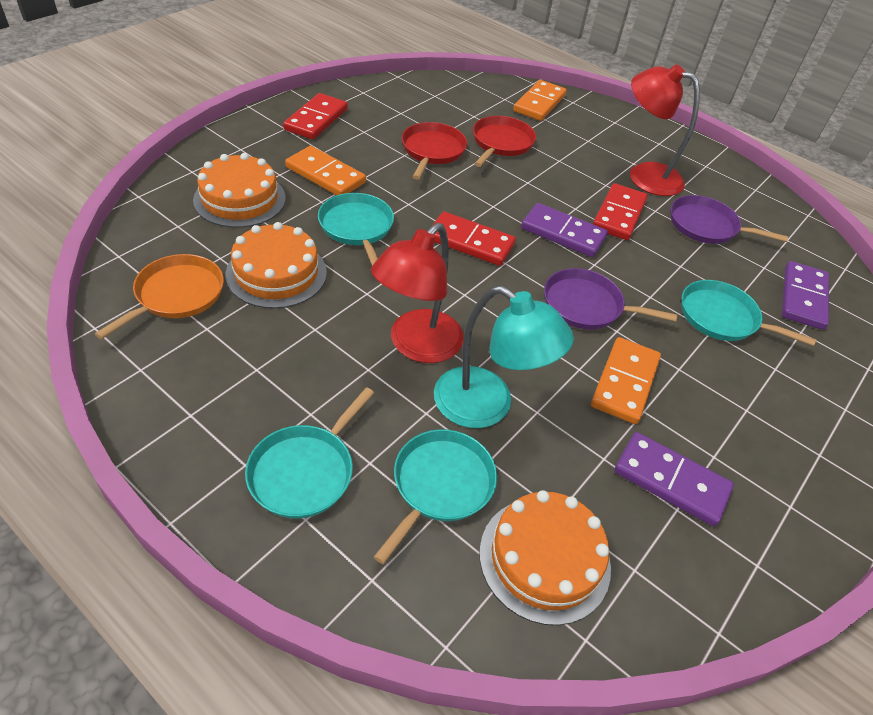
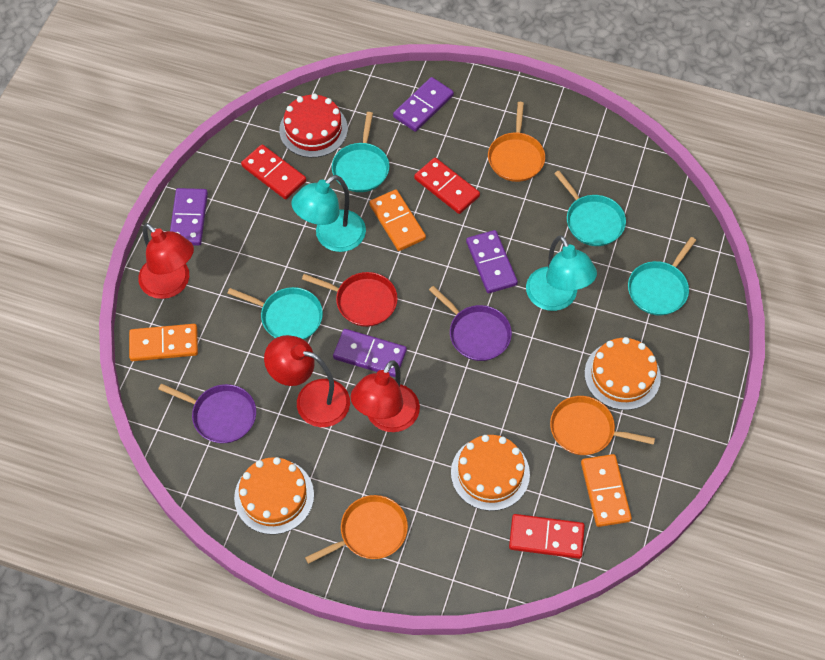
orange pan: [95,254,224,339] = 1 -> [305,495,408,564] [488,102,545,182] [550,396,655,455] = 3
purple domino: [521,203,608,257] [614,432,734,526] [782,261,829,330] = 3 -> [170,188,208,246] [333,329,407,377] [393,77,454,132] [466,230,518,293] = 4
red cake: none = 0 -> [279,94,348,158] = 1
red lamp: [371,223,464,363] [630,64,700,196] = 2 -> [138,223,194,299] [264,335,350,427] [351,360,420,432] = 3
red pan: [402,122,467,180] [473,116,536,167] = 2 -> [302,272,398,327] = 1
turquoise lamp: [434,286,574,428] = 1 -> [291,175,366,252] [526,235,597,311] = 2

